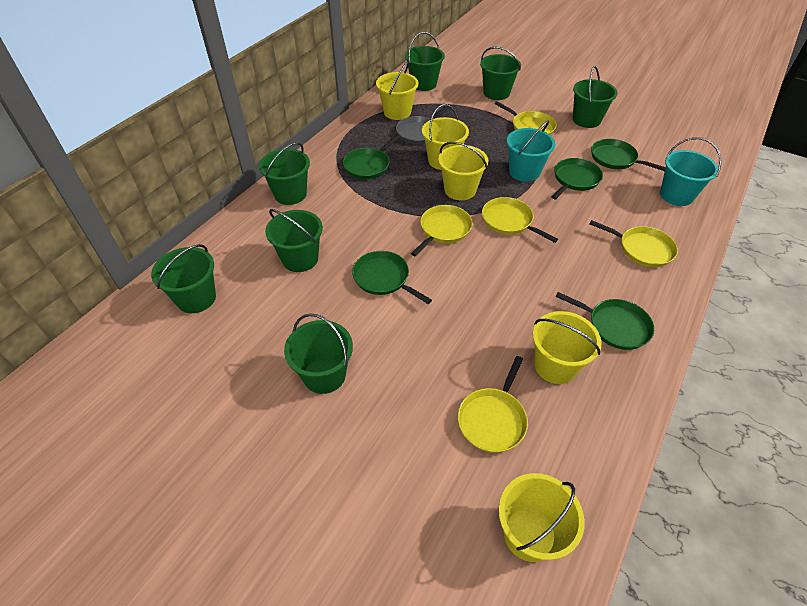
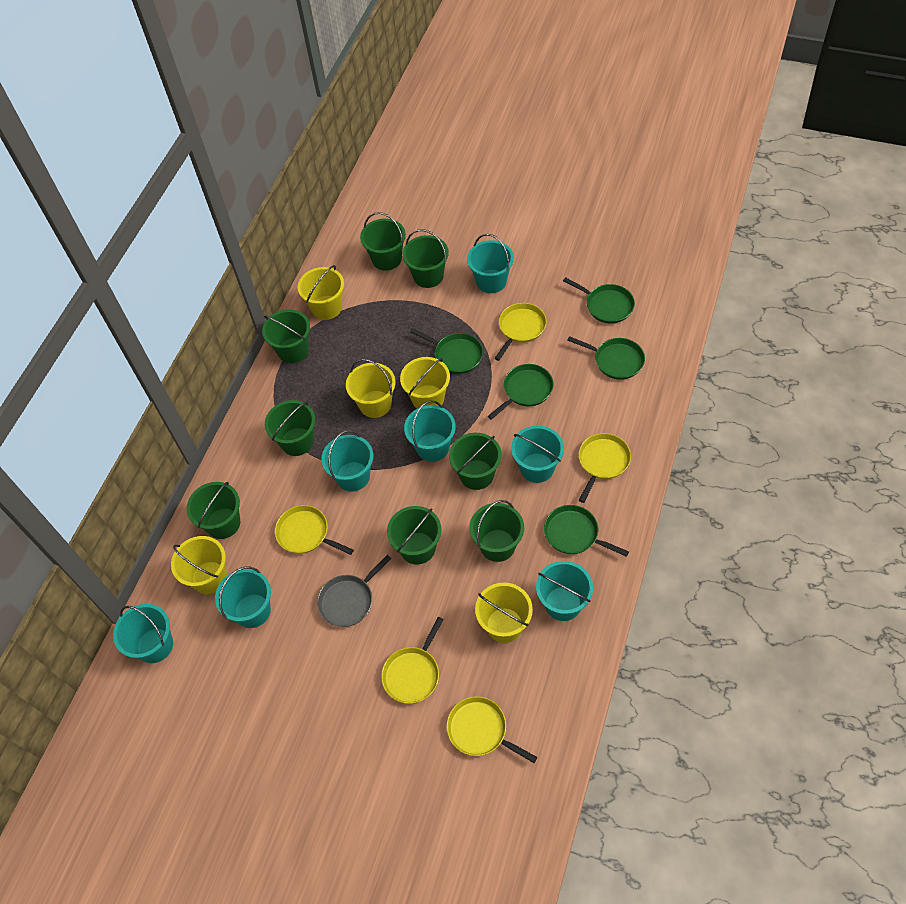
green bucket: [151,244,216,313] [259,142,310,205] [265,209,323,272] [284,313,353,394] [405,32,445,91] [480,47,521,100] [573,66,618,128] = 7 -> [187,482,240,539] [262,310,310,363] [265,400,315,456] [360,212,406,271] [387,506,441,565] [402,229,449,288] [449,433,502,490] [469,500,524,562] = 8
turquoise bucket: [507,121,555,182] [660,137,722,206] = 2 -> [113,604,173,663] [215,567,271,628] [321,430,373,492] [404,400,456,462] [467,234,514,293] [511,426,564,483] [536,561,593,621] = 7

